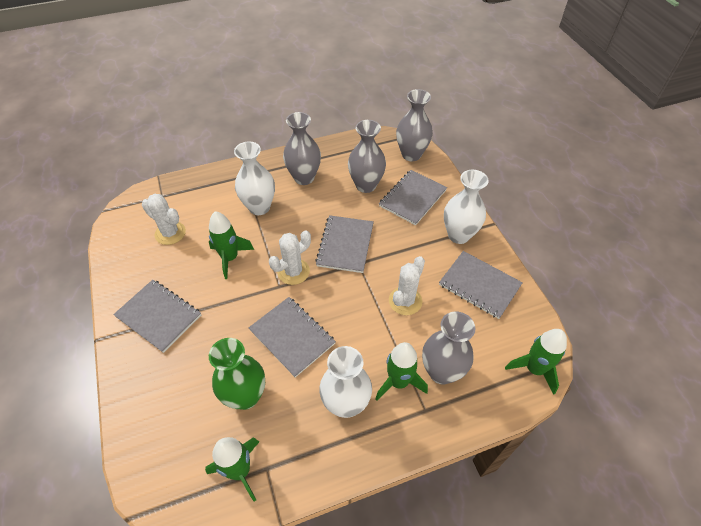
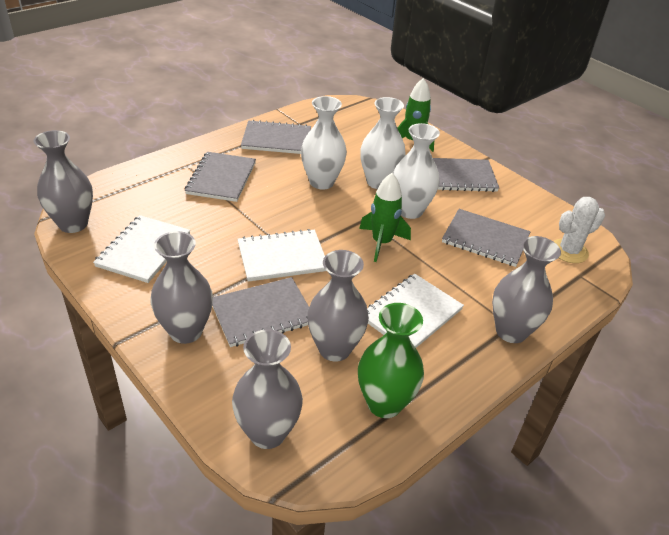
green rocket: [205,437,259,501] [209,211,254,279] [375,342,428,401] [505,329,567,395] = 4 -> [359,173,411,262] [397,78,434,152] = 2
grey vase: [283,112,321,185] [348,120,386,193] [396,89,433,161] [422,312,475,384] = 4 -> [33,130,93,233] [150,231,213,344] [232,329,303,449] [307,250,369,361] [492,236,561,343] = 5
white cactus: [142,194,186,245] [269,230,311,285] [389,256,425,315] = 3 -> [553,197,605,263] = 1
white notebook: none = 0 -> [93,215,190,283] [237,229,326,282] [367,274,464,348] = 3

